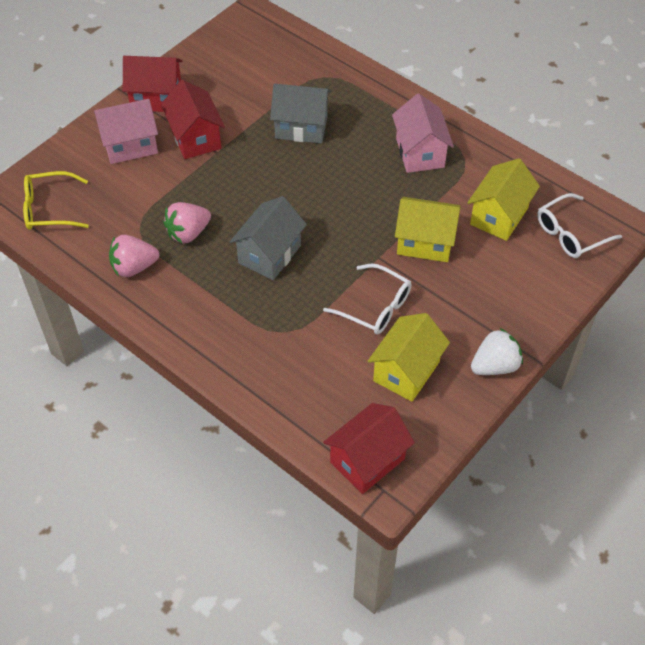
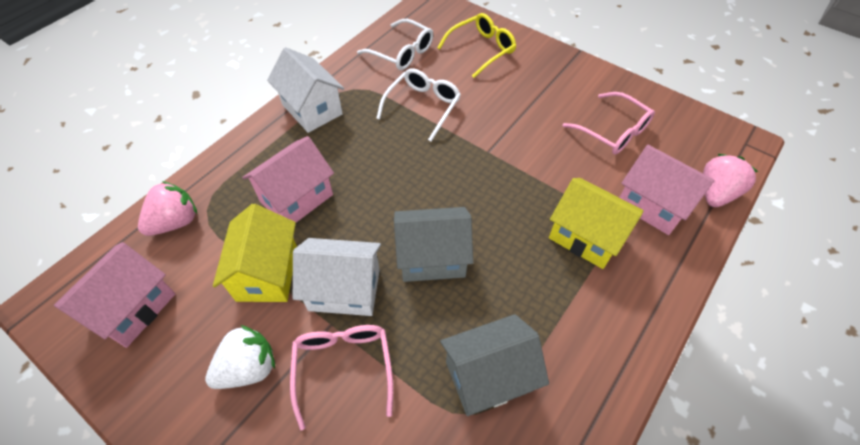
pink glasses: none = 0 -> [290,325,393,430] [563,92,655,154] = 2
pink house: [94,99,158,164] [392,94,454,173] = 2 -> [54,242,175,348] [242,136,334,222] [619,145,714,235] = 3
red house: [123,56,182,112] [161,80,225,159] [323,403,415,494] = 3 -> none = 0
white house: none = 0 -> [267,47,344,133] [293,238,381,316] = 2
yellow house: [368,313,450,402] [395,197,461,262] [467,158,540,241] = 3 -> [213,204,297,302] [549,178,644,269] = 2

